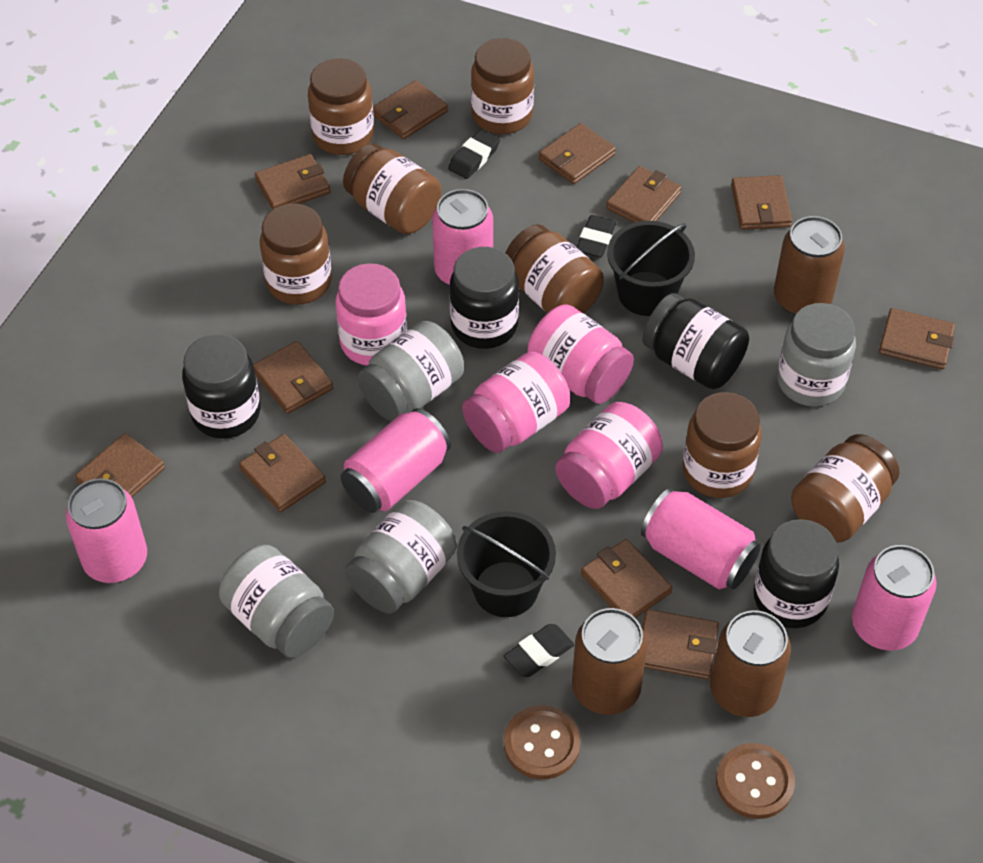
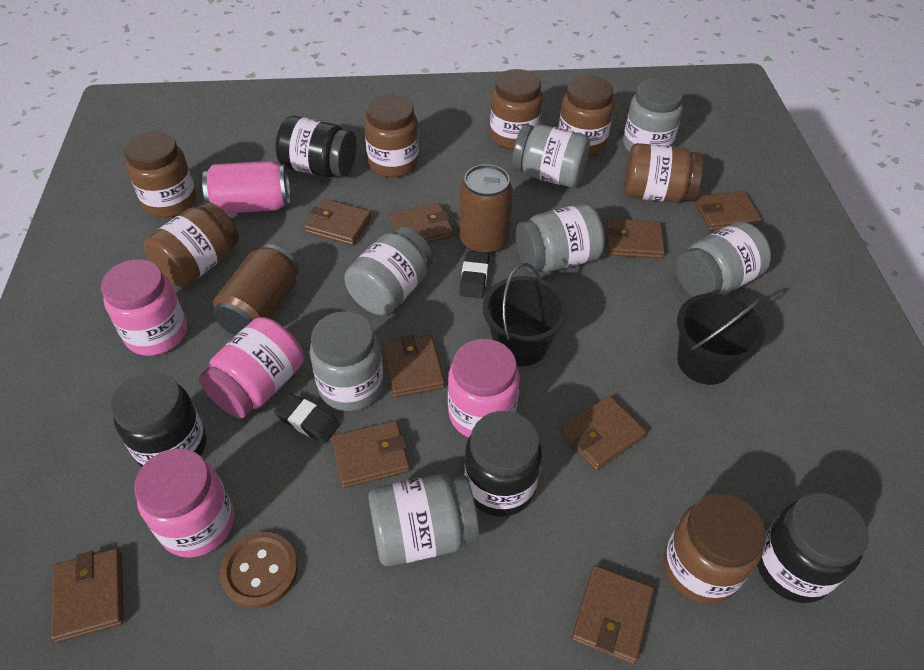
black eraser: [448,129,500,179] [503,624,574,677] [577,215,616,258] = 3 -> [274,393,340,443] [459,251,489,298] = 2
brown button: [504,705,581,779] [716,743,795,819] = 2 -> [220,532,298,609] = 1
brown can: [572,608,647,715] [710,610,791,717] [774,216,845,316] = 3 -> [213,244,299,335] [459,164,513,254] = 2
brown wallet: [75,433,165,497] [239,434,326,512] [253,341,333,414] [255,154,331,210] [373,80,448,139] [539,123,616,184] [581,539,672,618] [606,166,682,223] [642,609,719,680] [731,175,792,230] [879,308,955,370] = 11 -> [51,548,124,643] [304,199,371,246] [331,421,410,488] [383,335,445,398] [389,203,454,243] [560,396,646,470] [572,565,654,664] [606,218,665,258] [695,191,761,231] = 9
grey jar: [219,545,334,658] [345,500,457,614] [358,321,464,421] [777,303,856,407] = 4 -> [310,312,383,411] [344,226,433,316] [368,474,479,566] [512,124,590,187] [516,204,605,273] [623,78,683,151] [676,222,771,297] = 7
pink can: [66,478,147,583] [341,408,451,513] [432,189,493,286] [641,488,761,589] [852,545,937,650] = 5 -> [202,161,290,214] = 1

